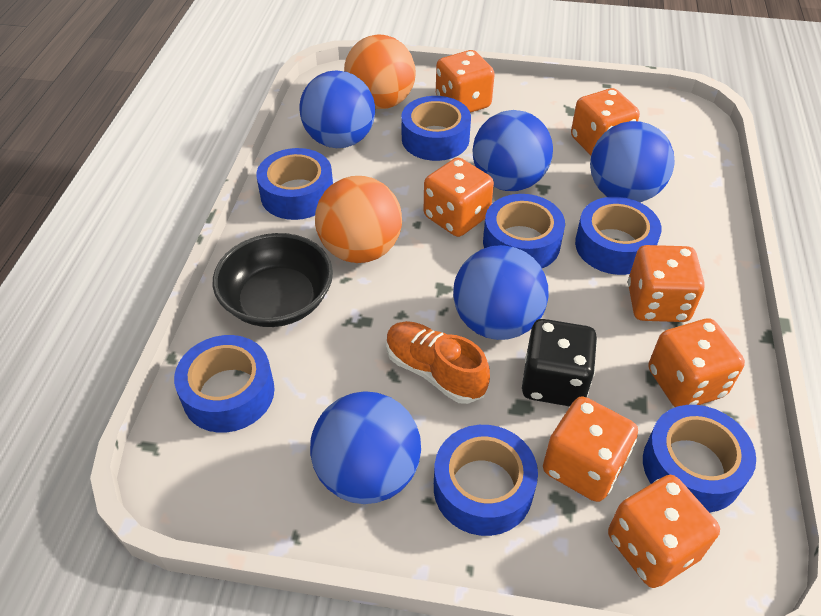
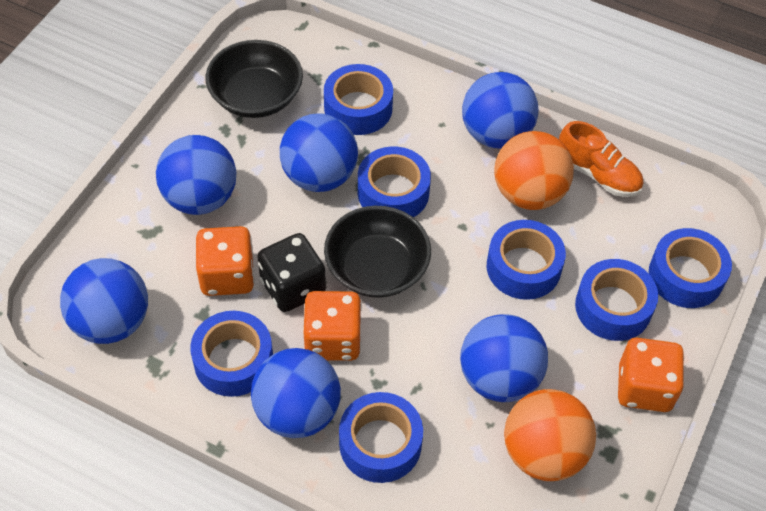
black bowl: [213,233,333,327] = 1 -> [205,40,303,118] [324,206,431,298] = 2
blue ball: [299,71,375,148] [310,391,421,504] [453,245,549,340] [473,110,553,191] [590,121,674,202] = 5 -> [60,258,148,344] [156,135,236,215] [251,348,341,438] [280,113,358,192] [460,314,548,402] [462,72,538,148] = 6
orange dice: [424,158,494,237] [436,50,495,113] [543,396,638,502] [571,88,640,155] [608,475,720,588] [628,245,705,322] [649,318,745,407] = 7 -> [196,226,254,296] [303,291,362,361] [618,338,684,412] = 3

